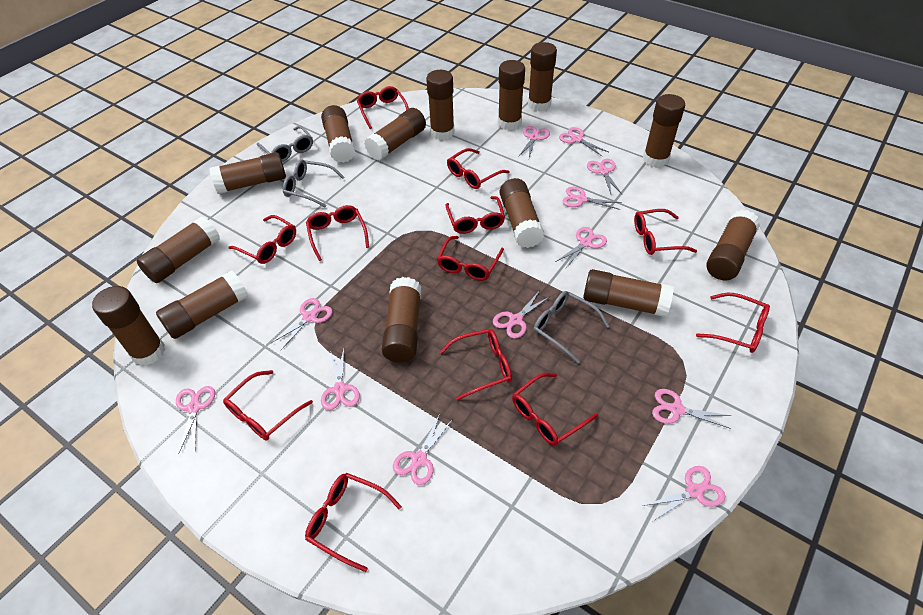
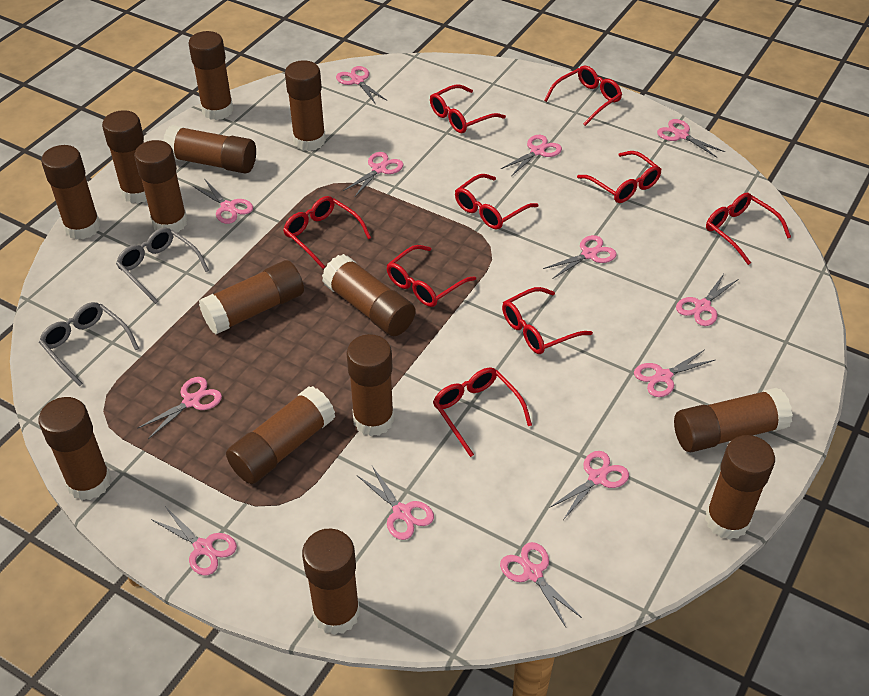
grey glasses: [257,125,313,162] [283,160,344,207] [533,291,609,363] = 3 -> [39,302,139,386] [116,228,209,304] = 2
pink scissors: [176,386,215,454] [271,298,333,350] [321,349,360,410] [393,414,452,485] [493,290,549,339] [518,126,550,158] [555,227,607,268] [559,127,608,156] [563,187,622,210] [587,159,622,194] [643,466,726,522] [652,389,731,429] = 12 -> [137,377,222,439] [151,506,237,576] [193,180,253,224] [336,66,386,103] [343,152,404,198] [358,466,434,540] [500,542,582,627] [501,135,562,176] [543,235,617,279] [549,451,629,520] [634,350,715,397] [657,119,725,158] [676,272,737,326] = 13
red glasses: [223,370,313,440] [228,215,296,264] [305,473,402,572] [306,205,369,261] [357,86,409,129] [437,236,504,281] [439,329,512,401] [445,196,505,234] [447,148,510,189] [512,373,598,446] [634,209,697,255] [696,293,770,353] = 12 -> [283,196,371,269] [386,245,476,307] [430,85,506,133] [433,367,532,457] [455,174,539,230] [502,287,593,354] [544,66,622,126] [577,151,662,203] [706,193,791,265] = 9

